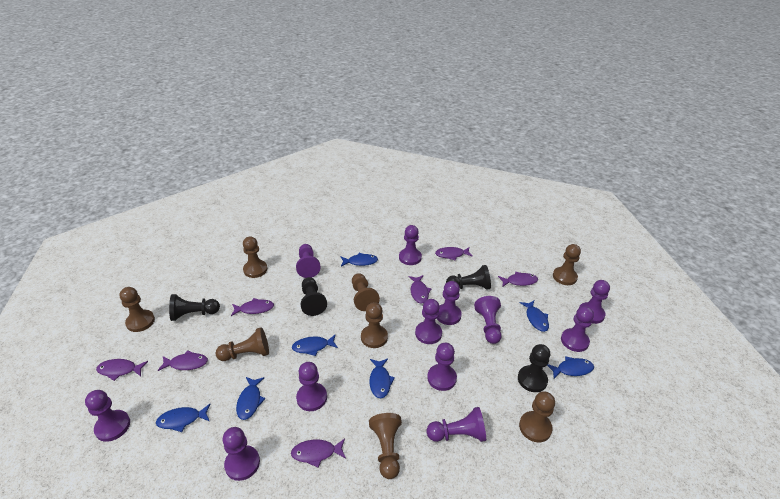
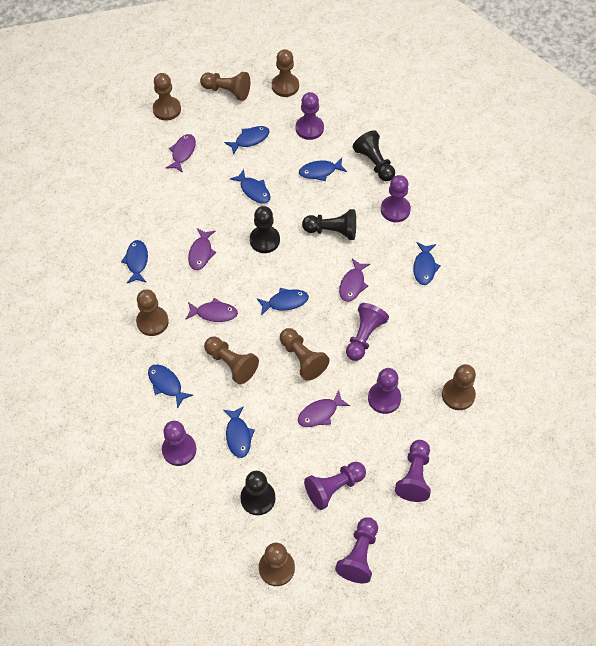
blue fish: [156,404,210,432] [236,377,265,420] [292,334,338,356] [341,253,378,266] [369,358,395,398] [520,300,549,332] [547,356,594,379] = 7 -> [121,240,148,283] [148,365,193,408] [223,406,255,458] [224,126,270,155] [230,169,271,203] [257,288,309,316] [299,158,347,181] [413,242,440,285] = 8
purple fish: [96,359,148,381] [158,350,208,371] [231,298,274,316] [291,438,346,467] [409,275,431,304] [435,247,473,261] [498,272,538,287] = 7 -> [166,134,196,173] [186,298,238,322] [188,228,216,270] [298,390,350,427] [339,258,370,302] = 5
purple pawn: [85,390,130,442] [223,427,260,481] [296,244,321,278] [296,362,327,411] [399,225,422,265] [415,299,442,344] [427,343,457,391] [427,407,486,442] [437,281,462,325] [474,296,502,344] [561,306,594,352] [579,280,610,324] = 12 -> [162,421,196,466] [296,92,324,140] [304,462,366,510] [335,517,378,583] [346,303,389,361] [368,368,401,414] [381,175,411,222] [395,440,431,502] = 8

